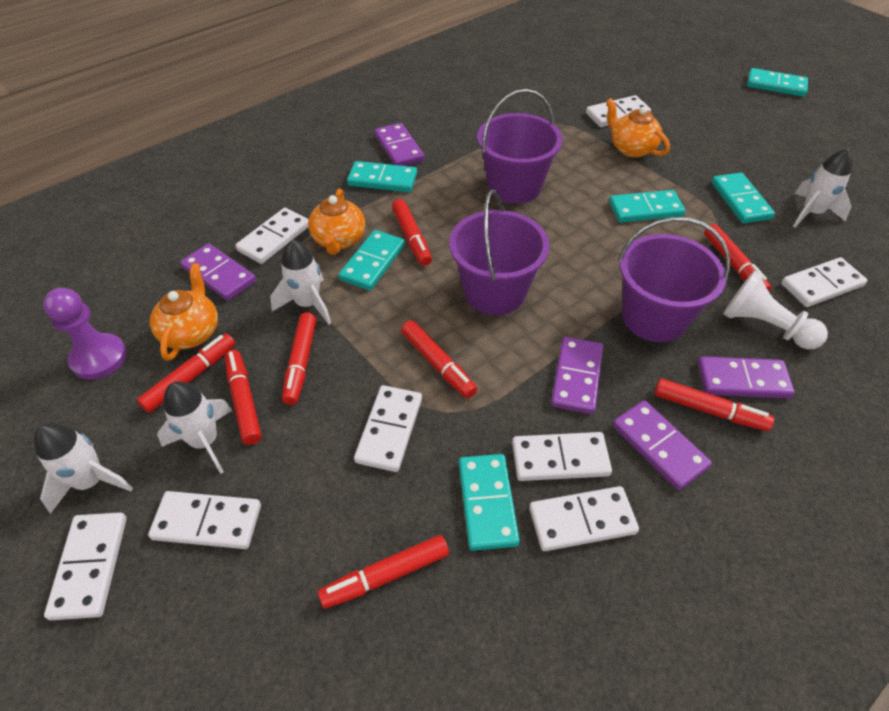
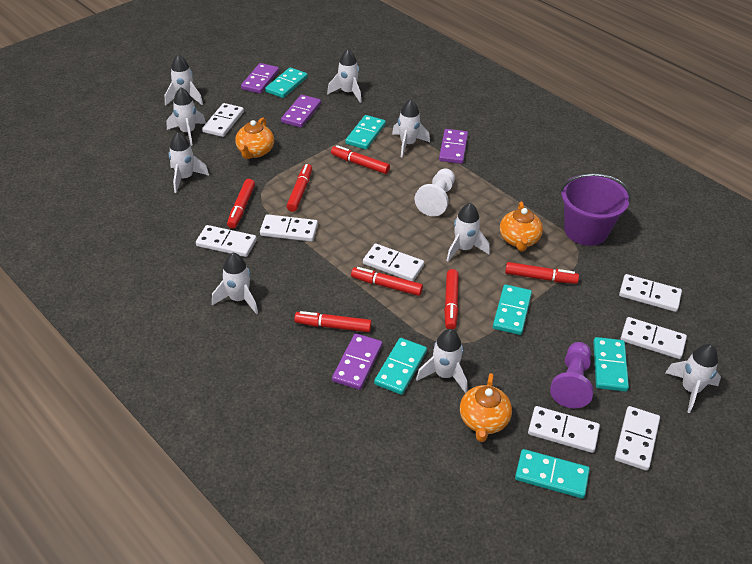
purple bucket: [449,189,550,315] [477,89,562,204] [618,217,731,342] = 3 -> [560,173,631,246] = 1
purple domino: [180,243,256,301] [374,123,425,166] [551,337,603,414] [613,400,712,490] [698,356,795,398] = 5 -> [241,63,279,94] [281,95,321,128] [332,333,382,390] [439,129,468,164] = 4
red marker: [137,334,235,413] [225,350,262,445] [282,312,316,405] [318,535,449,609] [392,199,432,266] [401,320,477,398] [654,378,774,431] [704,224,772,291] = 8 -> [227,179,255,229] [286,164,312,212] [294,311,372,332] [331,145,390,174] [351,267,423,296] [444,269,459,329] [505,262,579,284] = 7
white rocket: [34,423,133,514] [157,381,232,474] [270,240,331,325] [793,148,852,227] = 4 -> [165,55,203,106] [166,87,206,146] [169,132,209,193] [212,253,258,314] [327,49,361,103] [392,99,430,158] [416,329,467,393] [446,203,490,262] [665,344,721,413] = 9

